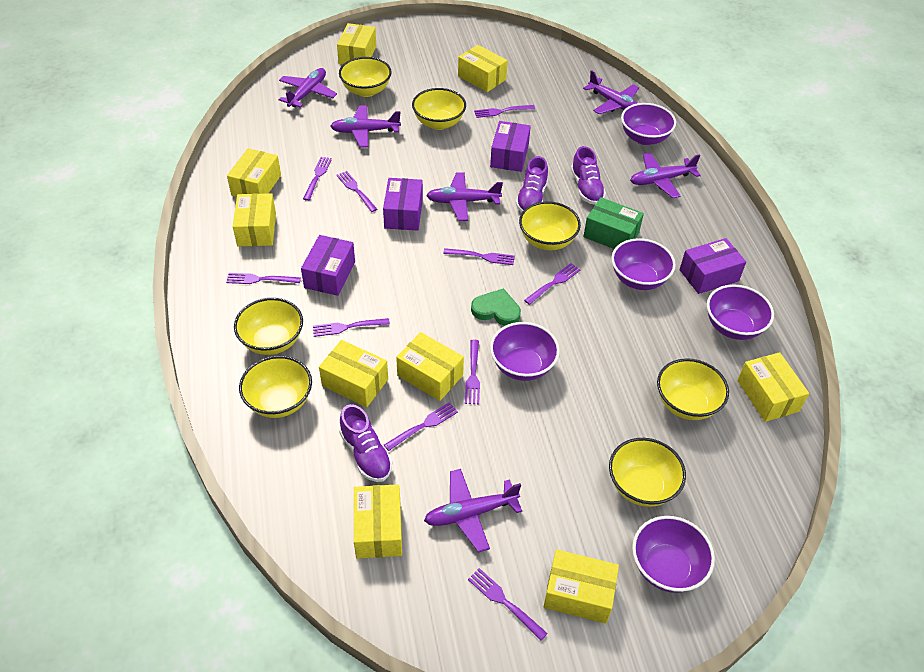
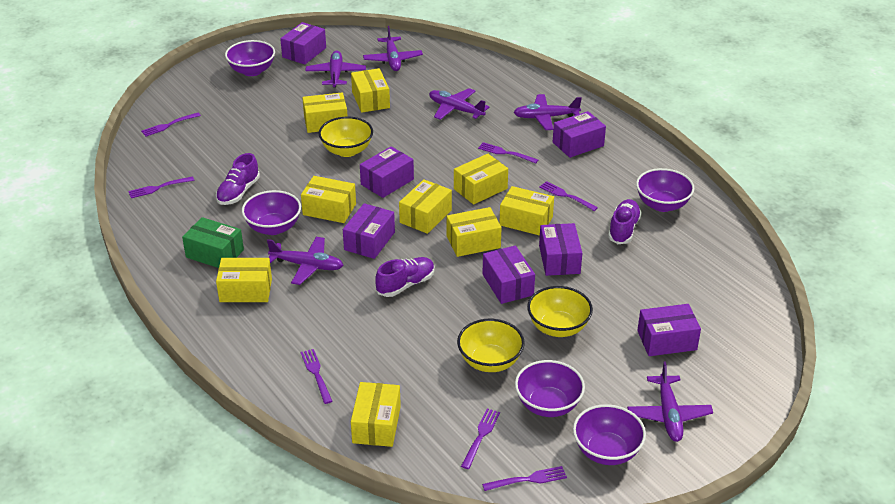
green heart: [471,288,521,326] = 1 -> none = 0
purple box: [301,235,355,296] [383,178,423,231] [490,121,531,172] [679,238,746,294] = 4 -> [280,22,326,64] [343,203,395,259] [360,146,414,198] [483,245,535,304] [539,223,582,276] [553,111,606,158] [637,304,701,356] = 7
purple fork: [226,273,301,284] [303,157,332,201] [313,318,390,337] [337,171,377,212] [384,402,458,451] [443,248,515,265] [465,340,480,404] [468,568,548,641] [474,105,535,118] [524,263,580,305] = 10 -> [128,176,194,198] [141,112,201,137] [301,349,333,404] [461,408,500,469] [478,142,538,163] [482,466,567,491] [539,181,598,211] = 7
yellow bowl: [234,298,303,355] [239,356,312,418] [339,57,391,97] [412,88,466,130] [519,201,581,250] [609,438,686,507] [657,358,729,420] = 7 -> [318,117,373,157] [457,319,525,372] [527,286,593,337] = 3

